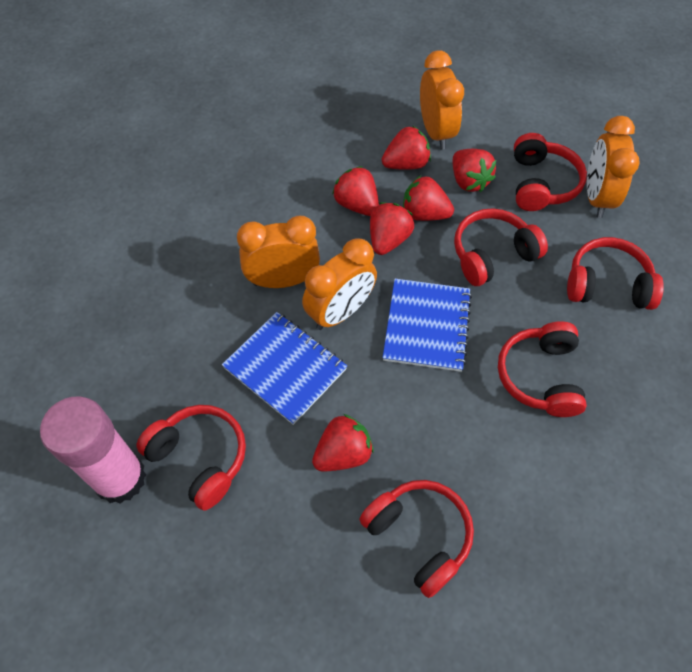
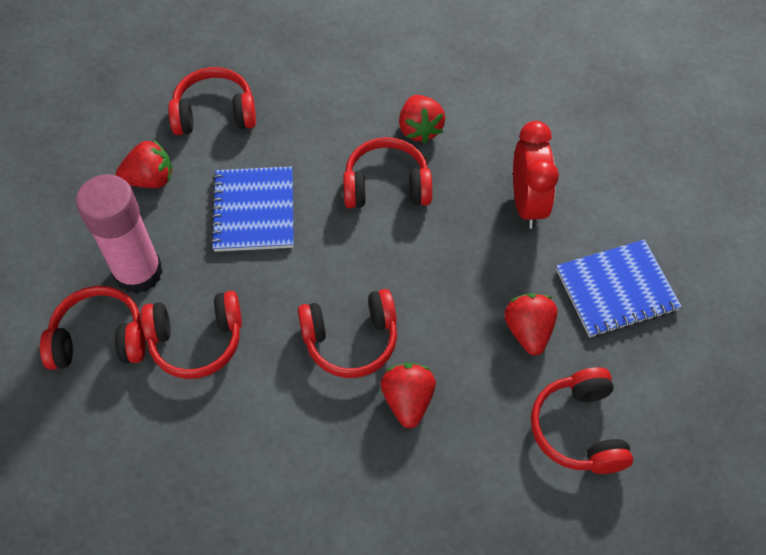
orange clock: [237,216,320,288] [302,238,377,330] [420,50,464,150] [587,116,640,218] = 4 -> none = 0
red clock: none = 0 -> [513,121,559,229] = 1
red strawberry: [312,414,374,471] [332,166,379,216] [370,202,414,255] [382,126,431,170] [403,175,454,221] [452,149,496,192] = 6 -> [116,140,172,188] [381,363,436,428] [399,95,445,143] [504,294,558,355] = 4

